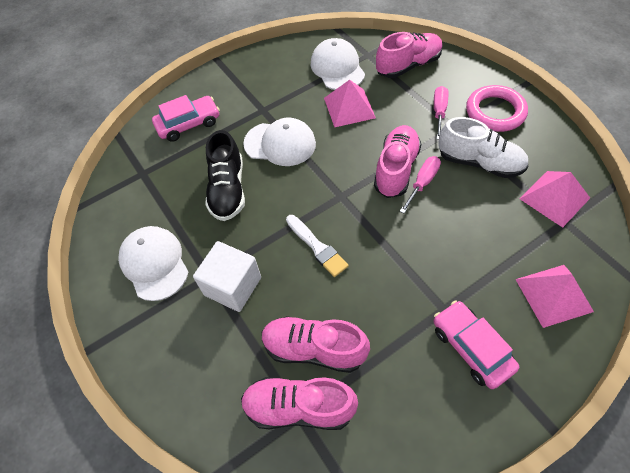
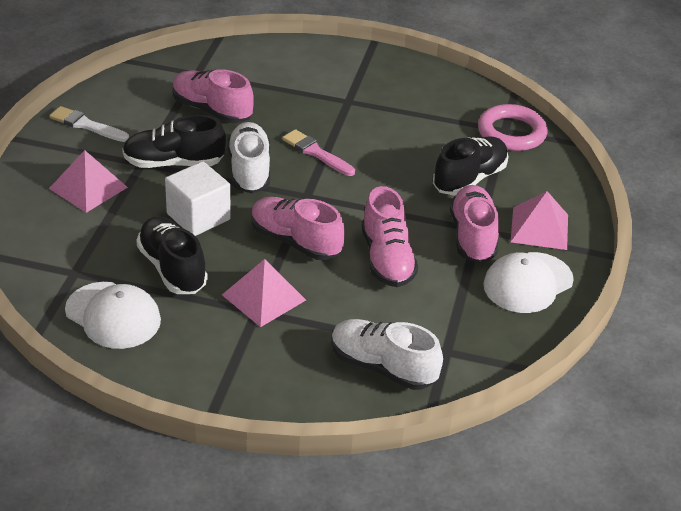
black shoe: [205,130,245,221] = 1 -> [122,115,226,168] [136,216,208,294] [433,136,509,196] = 3
pink brush: none = 0 -> [282,129,355,176] = 1
pink car: [152,95,220,142] [434,300,519,389] = 2 -> none = 0
pink screwdriver: [400,156,441,213] [434,86,449,139] = 2 -> none = 0
white cap: [118,226,188,301] [243,118,316,166] [311,38,365,90] = 3 -> [65,282,161,349] [483,252,574,313] = 2
white shoe: [438,117,528,178] = 1 -> [227,122,270,193] [331,319,443,390] = 2

